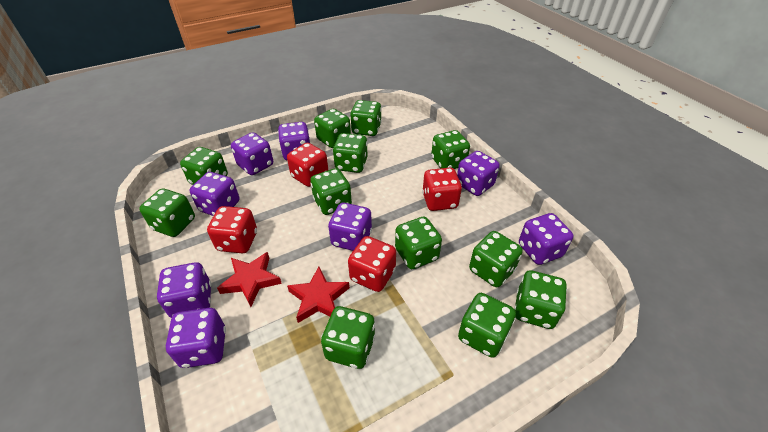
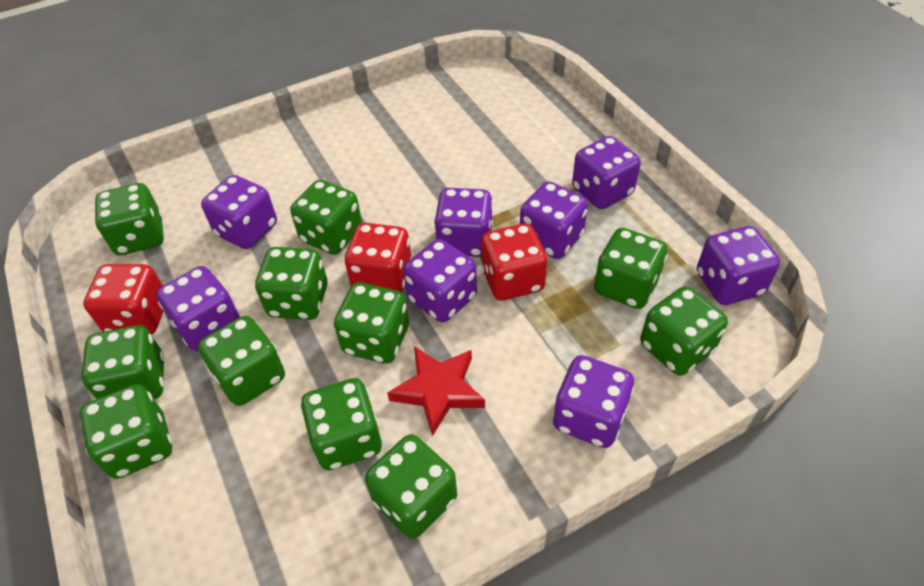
green dice: [139,188,195,237] [180,147,228,185] [310,168,352,215] [314,109,351,148] [321,306,375,369] [333,133,368,173] [351,100,382,136] [395,217,442,269] [431,130,470,169] [458,293,516,358] [469,231,523,287] [514,270,567,329] = 12 -> [80,384,172,479] [81,325,164,399] [95,183,164,255] [198,316,285,406] [255,247,328,320] [290,180,362,255] [301,378,382,470] [334,282,409,364] [365,434,457,539] [594,228,668,309] [640,286,728,376] = 11
red dice: [207,206,257,253] [287,143,328,187] [348,236,396,292] [422,168,462,211] = 4 -> [83,264,164,335] [344,223,412,292] [481,223,548,301] = 3
red star: [217,252,282,307] [287,267,350,323] = 2 -> [387,346,485,436] = 1

